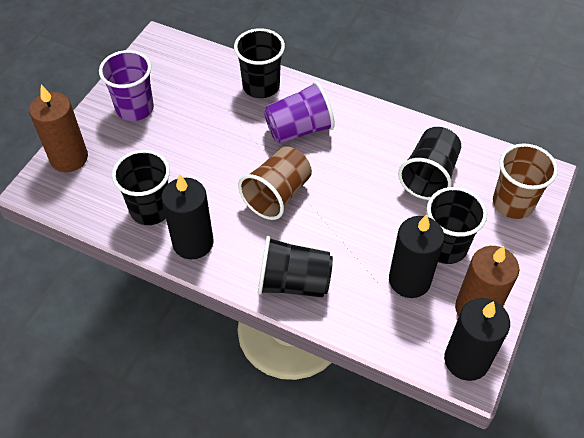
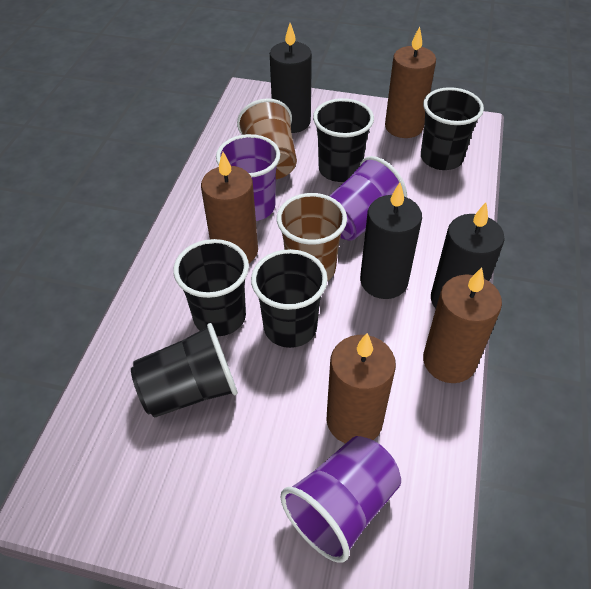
brown candle: [29,85,88,172] [455,246,520,316] = 2 -> [201,152,258,263] [327,333,396,444] [385,27,436,138] [423,268,502,383] = 4
purple cup: [99,50,154,121] [264,81,335,143] = 2 -> [216,134,280,221] [281,436,401,563] [330,156,407,241] = 3

